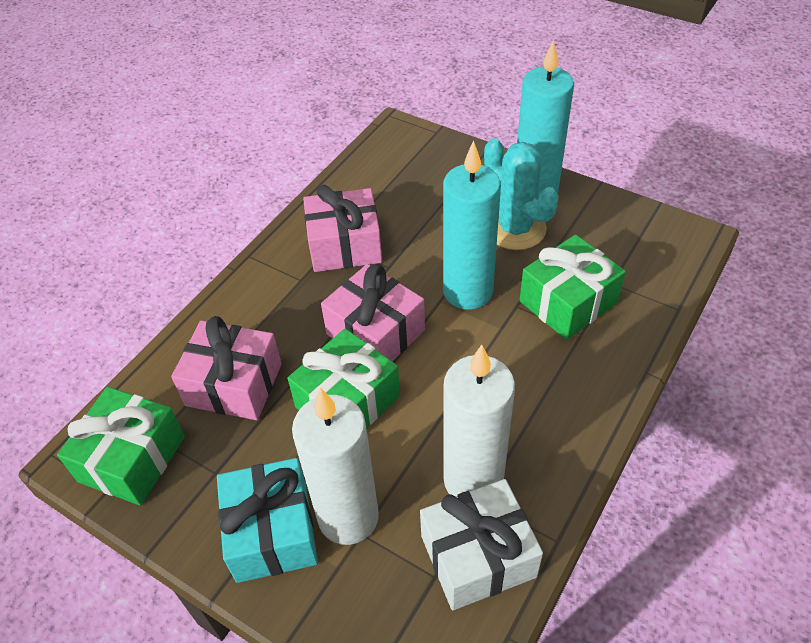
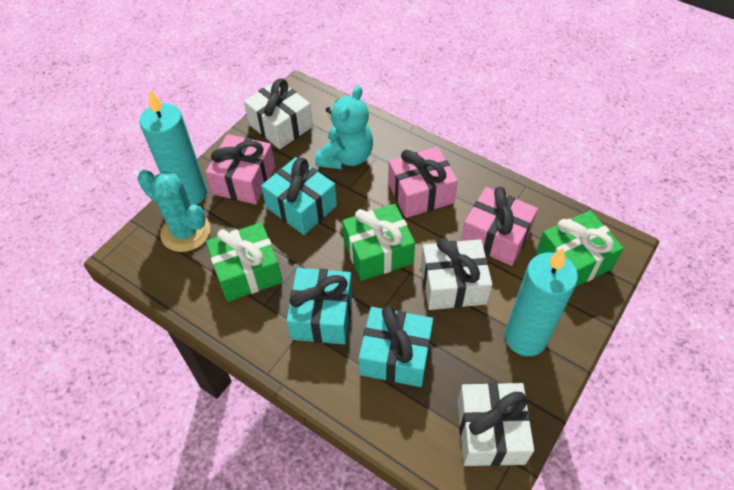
turquoise gift: [217,458,318,583] = 1 -> [261,157,337,235] [287,268,352,344] [359,306,433,387] = 3
turquoise teddy bear: none = 0 -> [315,86,373,169] = 1
white candle: [292,388,379,545] [443,345,515,497] = 2 -> none = 0
white gift: [420,479,543,610] = 1 -> [244,79,313,149] [421,238,492,310] [457,383,534,466] = 3

